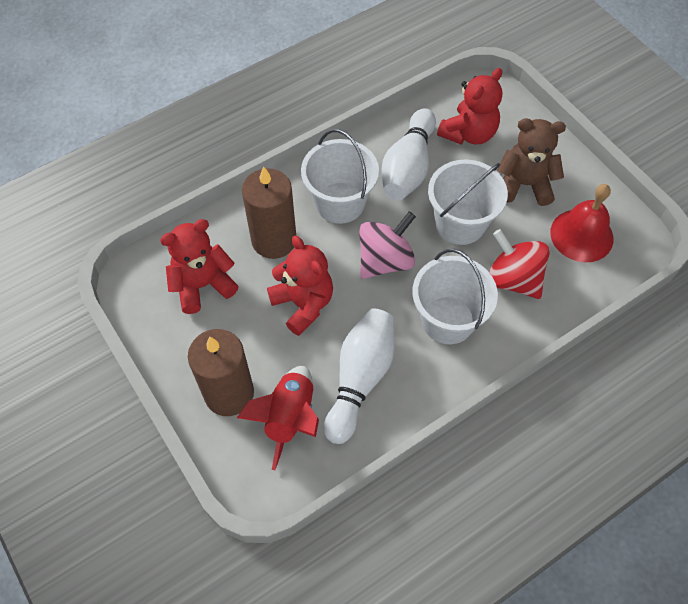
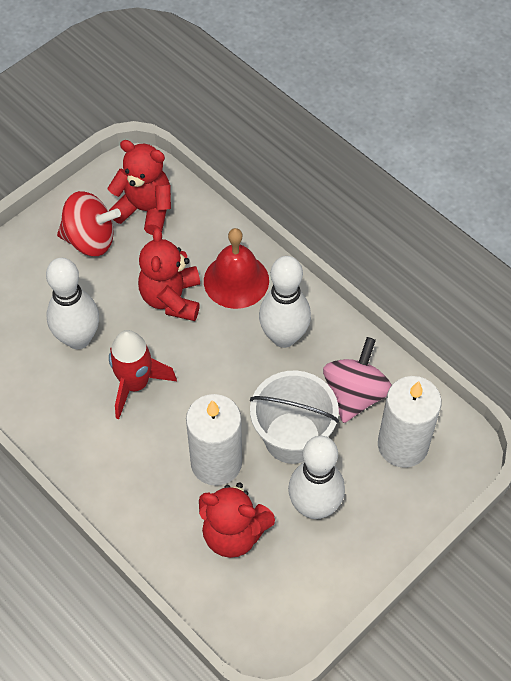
brown candle: [188,329,254,416] [242,166,296,259] = 2 -> none = 0
brown teddy bear: [497,118,566,206] = 1 -> none = 0
white bowling pin: [324,308,394,444] [382,108,436,201] = 2 -> [46,258,99,349] [259,256,311,348] [288,436,345,519] = 3
white bucket: [301,129,379,224] [412,249,498,344] [428,159,508,245] = 3 -> [250,371,339,464] = 1
white candle: none = 0 -> [186,394,242,486] [378,376,442,468] = 2

